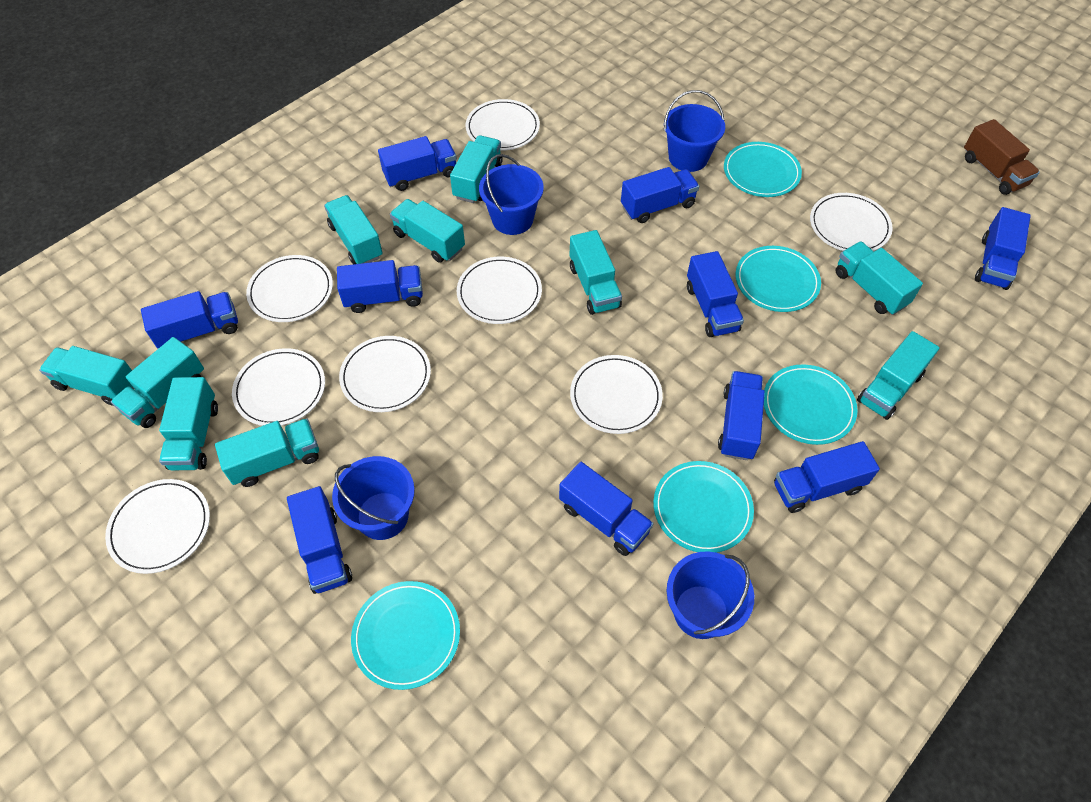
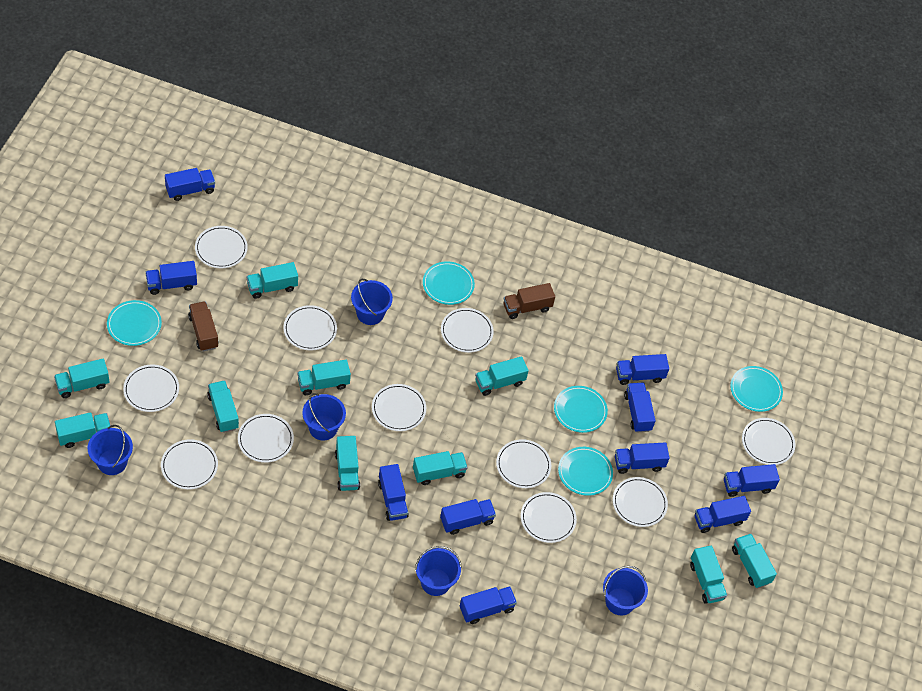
blue bucket: [332,456,415,540] [479,154,544,235] [664,90,725,172] [667,551,754,639] = 4 -> [88,425,133,475] [302,393,346,441] [351,279,393,325] [415,546,462,596] [603,566,648,615] = 5
brown truck: [964,119,1040,195] = 1 -> [188,301,219,351] [504,283,555,319] = 2
white plate: [105,479,210,574] [232,348,325,426] [246,255,333,322] [339,336,431,412] [457,257,542,324] [466,99,540,151] [570,355,663,434] [810,193,893,251] = 8 -> [123,364,179,412] [161,439,218,489] [195,226,248,268] [238,414,294,463] [283,305,337,351] [372,384,426,431] [441,308,494,353] [496,439,551,488] [521,492,577,543] [613,477,668,527] [742,418,795,465] = 11

